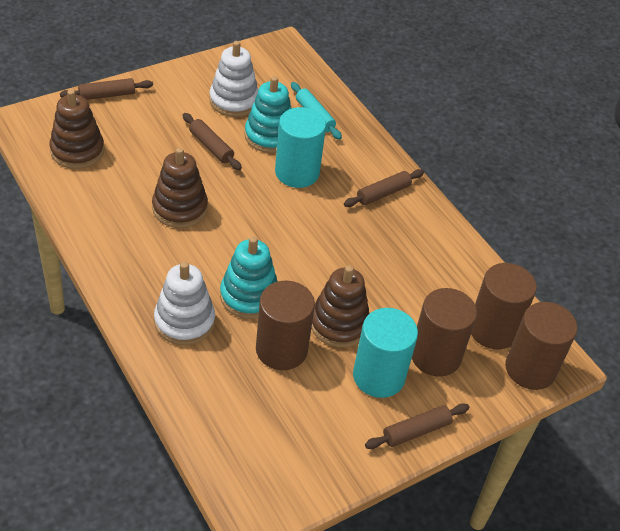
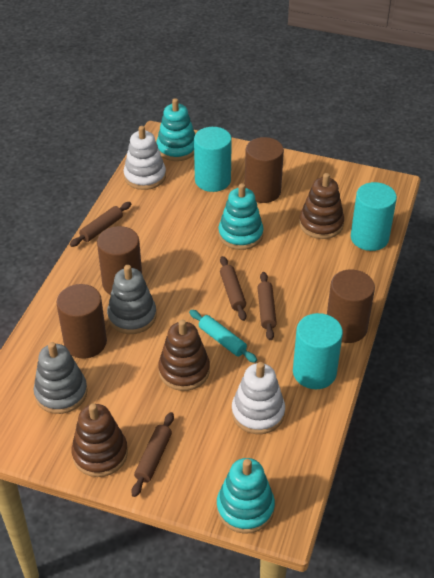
grey stacking toy: none = 0 -> [34,342,87,414] [107,265,157,334] = 2
turquoise cylinder: [275,107,326,188] [353,308,418,398] = 2 -> [194,127,232,192] [293,313,343,389] [351,182,397,251] = 3
turquoise stacking toy: [220,236,278,319] [245,76,292,153] = 2 -> [156,98,195,161] [217,458,275,534] [218,183,263,250] = 3

